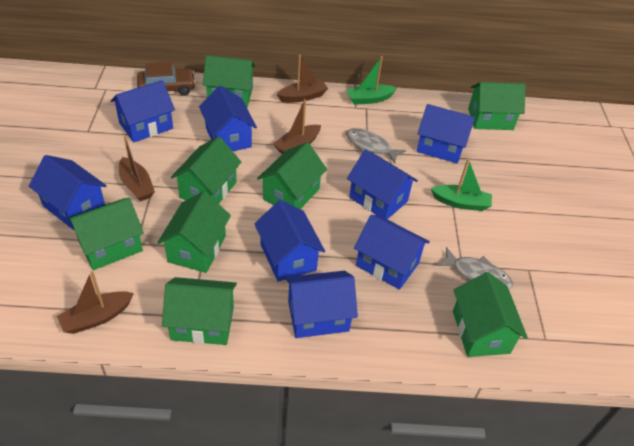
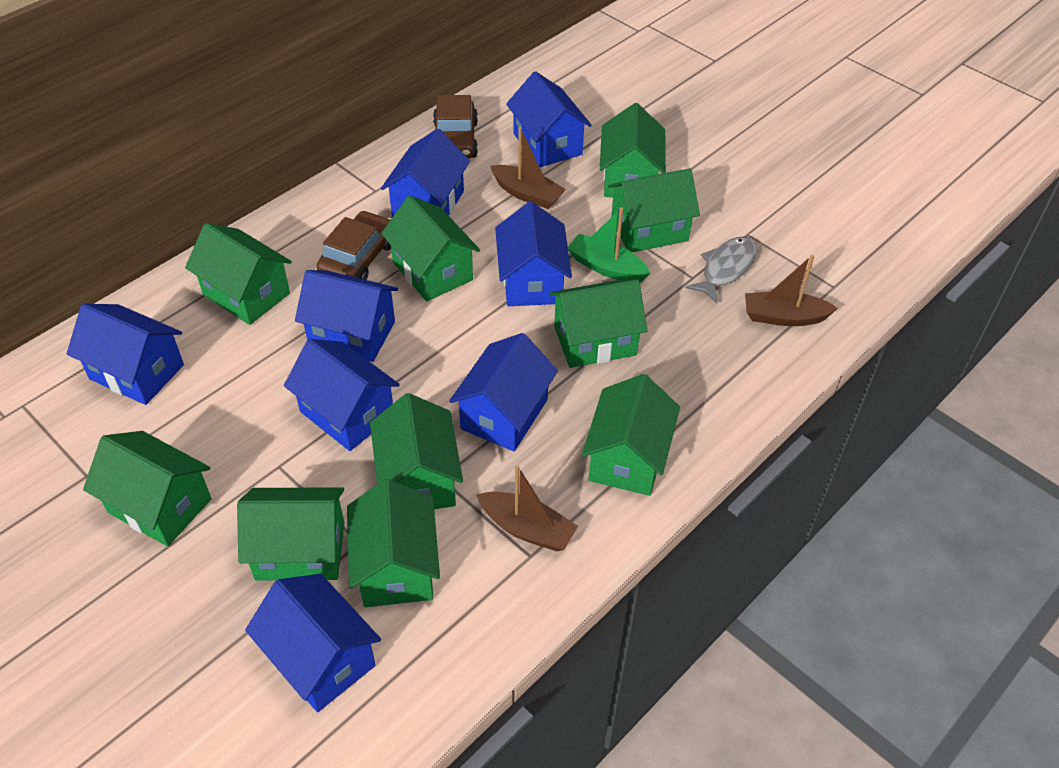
brown boat: [57,271,134,334] [119,136,155,201] [273,99,321,154] [277,55,328,103] = 4 -> [477,465,578,551] [490,127,566,209] [745,255,838,326] = 3
brown car: [137,62,196,96] = 1 -> [316,211,391,280] [433,95,478,159] = 2
green boat: [346,56,397,105] [431,159,492,211] = 2 -> [568,207,651,282] = 1
green house: [67,198,144,270] [157,191,231,273] [162,277,237,345] [171,136,241,204] [203,55,256,107] [257,142,327,209] [453,272,528,357] [468,82,526,130] = 8 -> [83,431,212,547] [185,223,292,325] [237,487,344,580] [347,479,440,607] [370,393,463,509] [381,195,480,301] [550,279,647,368] [582,374,680,496] [600,103,666,197] [608,168,700,252] = 10
grey fish: [345,128,406,163] [437,247,513,289] = 2 -> [685,237,757,304] = 1

